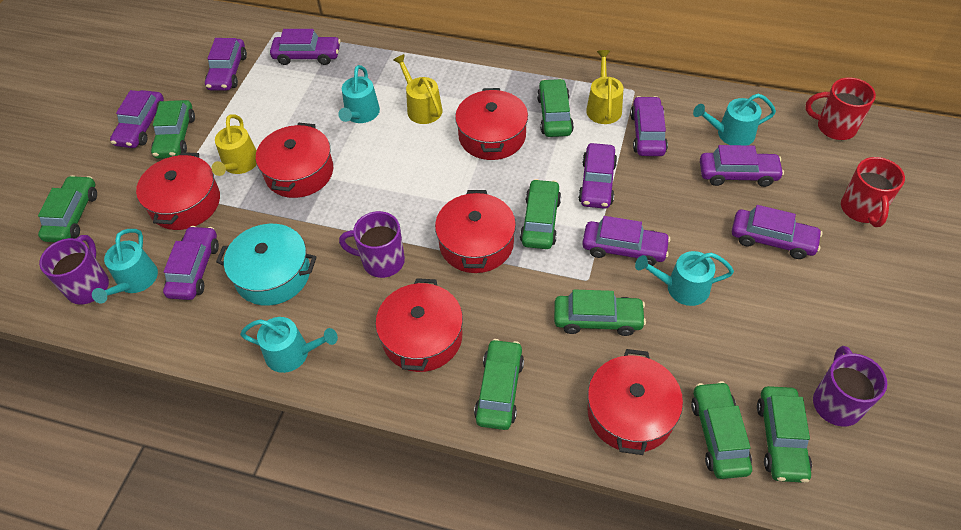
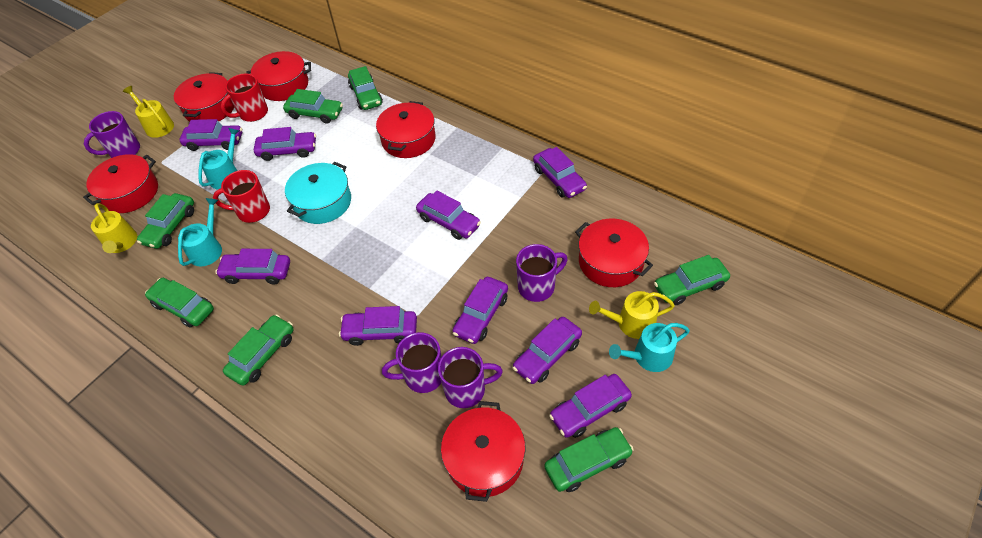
green car: [38,175,97,242] [151,100,195,159] [474,339,524,430] [520,179,561,249] [537,79,574,137] [554,289,646,336] [691,381,752,479] [757,386,812,483] = 8 -> [137,193,194,249] [145,278,214,328] [223,314,294,386] [283,89,343,124] [348,66,383,110] [544,427,634,492] [654,255,730,305] = 7
purple mug: [39,235,109,305] [339,211,405,278] [813,346,887,427] = 3 -> [84,111,140,158] [382,332,442,393] [438,347,503,408] [516,244,568,302] = 4
turquoise watering can: [92,229,158,303] [240,317,338,373] [338,65,380,123] [635,251,734,306] [693,94,776,145] = 5 -> [178,198,222,267] [198,128,239,189] [609,323,690,372] = 3

